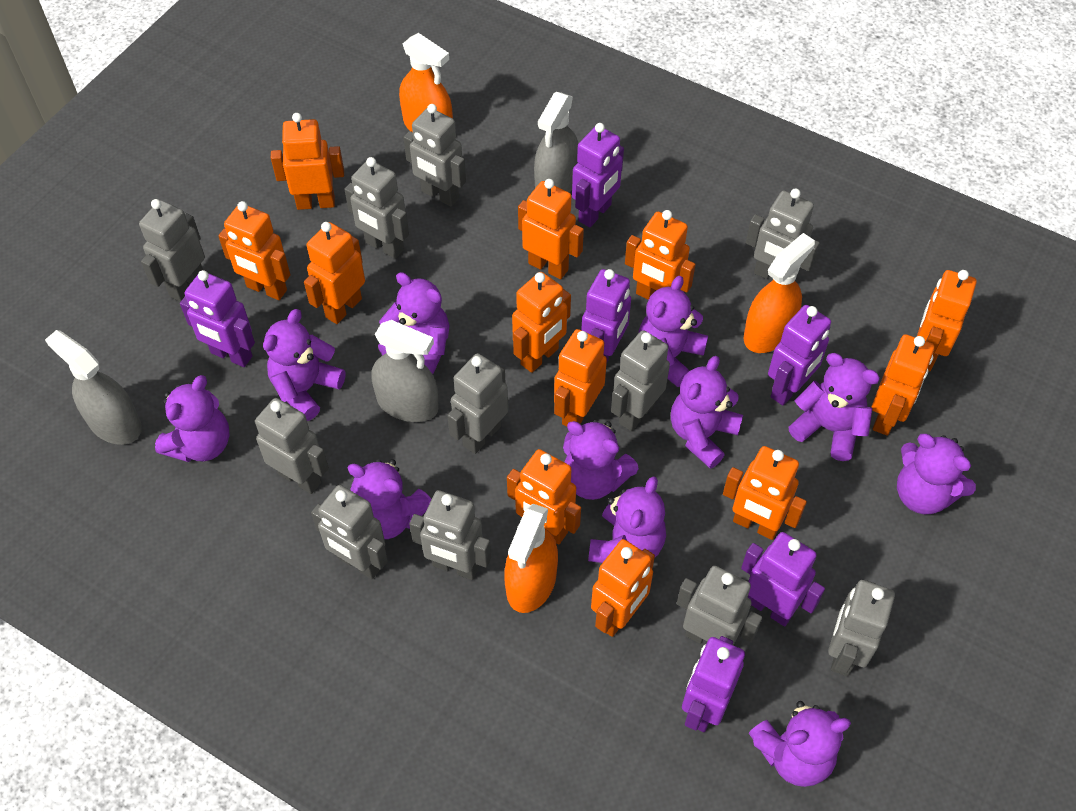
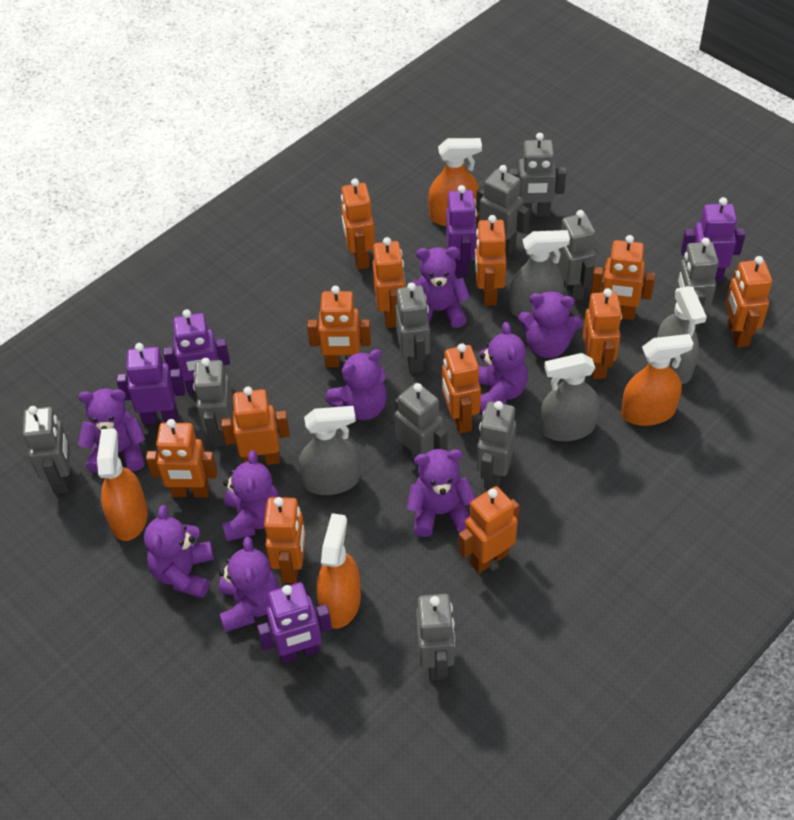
grey robot: [139,199,205,302] [255,398,329,494] [311,485,388,579] [344,157,409,259] [403,104,466,207] [409,490,491,580] [447,353,508,454] [611,330,670,431] [677,566,763,645] [746,188,820,279] [828,580,895,676] = 11 -> [23,406,70,494] [193,358,233,447] [394,383,447,459] [395,283,430,373] [416,594,455,681] [476,165,530,254] [477,401,516,489] [509,133,566,217] [557,210,596,301] [676,238,719,328] = 10
grey spray bottle: [45,330,142,445] [372,320,439,422] [534,92,579,193] = 3 -> [299,406,360,495] [509,230,570,317] [540,353,600,441] [657,286,707,384] = 4
orange spray bottle: [399,33,453,132] [504,504,558,613] [744,233,815,353] = 3 -> [97,428,148,541] [317,513,361,628] [428,138,482,226] [621,334,694,426] = 4
purple robot: [180,270,255,367] [572,123,624,227] [581,269,631,362] [682,636,745,732] [741,532,825,627] [768,305,831,406] = 6 -> [116,343,185,424] [163,309,230,393] [257,582,332,663] [446,185,477,276] [681,197,746,281] = 5
purple teddy bear: [155,375,230,462] [263,309,346,421] [348,459,432,539] [378,272,450,374] [563,420,639,500] [588,476,666,563] [639,276,708,387] [671,356,743,469] [749,701,851,787] [788,353,880,461] [897,434,976,514] = 11 -> [78,388,146,473] [144,505,214,598] [219,537,279,632] [222,450,280,541] [325,349,387,420] [407,449,476,537] [412,247,470,328] [478,322,528,414] [518,291,582,358] = 9

